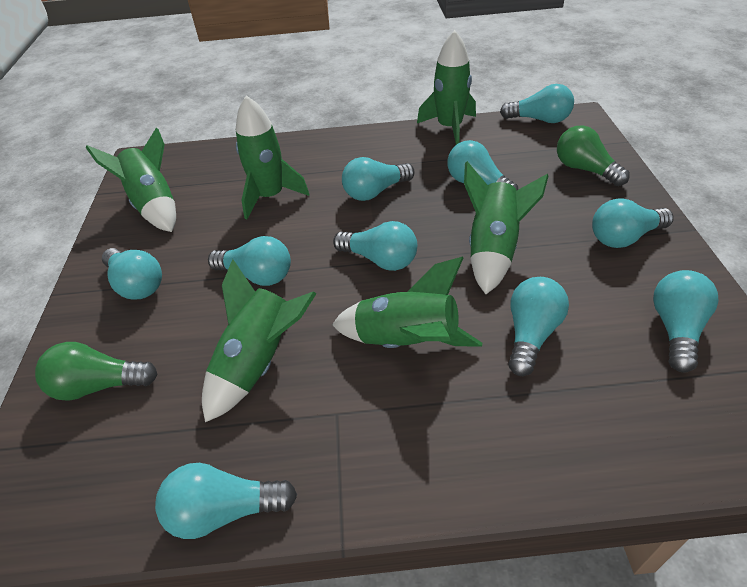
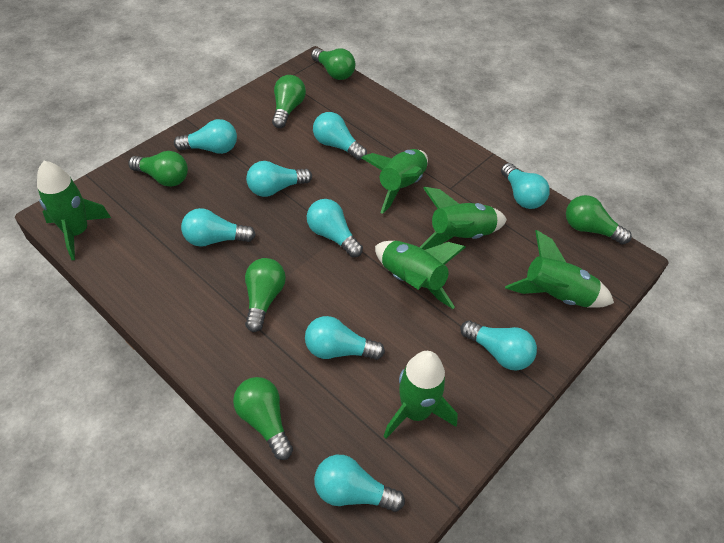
green light bulb: [35,342,157,401] [557,125,630,186] = 2 -> [128,151,188,187] [233,377,293,460] [245,258,286,332] [272,75,306,128] [311,48,355,80] [566,195,632,245] = 6
turquoise light bulb: [102,248,162,299] [155,463,297,539] [208,236,291,286] [333,221,417,271] [342,157,415,201] [447,140,518,190] [500,84,574,123] [508,277,569,376] [592,198,674,248] [653,270,718,372] = 10 -> [174,119,237,154] [181,208,256,247] [246,161,312,197] [305,316,385,360] [307,199,363,257] [313,112,367,160] [314,455,405,512] [460,320,537,371] [501,163,550,209] = 9

